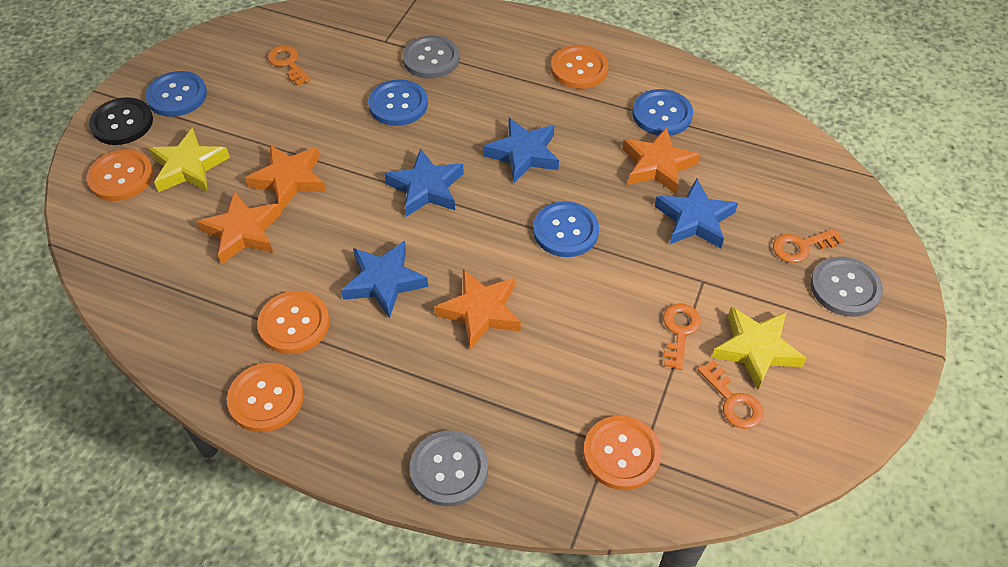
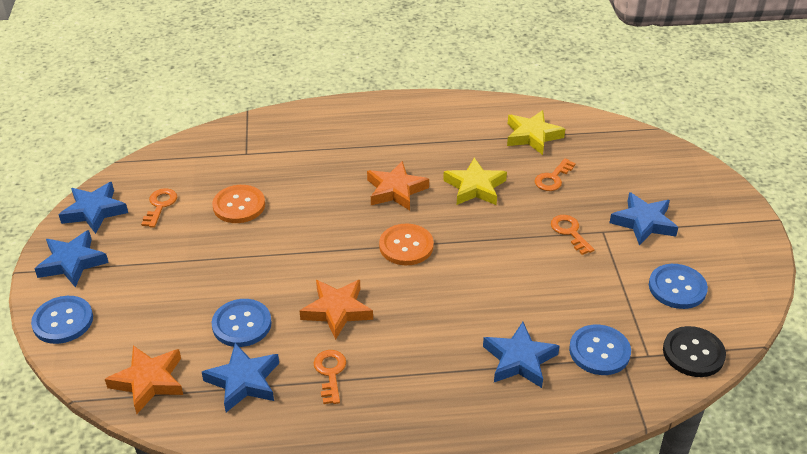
blue star: [341,241,428,319] [384,148,464,217] [483,118,559,183] [655,178,738,248] = 4 -> [35,230,109,287] [58,182,128,234] [202,343,279,412] [483,322,560,388] [609,192,679,246] = 5
grey button: [403,35,460,79] [410,431,488,506] [810,256,883,317] = 3 -> none = 0
orange button: [87,149,153,201] [227,363,304,432] [257,291,330,354] [551,45,608,89] [583,416,661,490] = 5 -> [212,185,265,223] [379,224,434,265] = 2
orange star: [196,191,282,264] [245,145,326,211] [434,269,521,350] [622,127,701,194] = 4 -> [105,345,183,414] [299,280,373,340] [367,161,429,210] = 3

